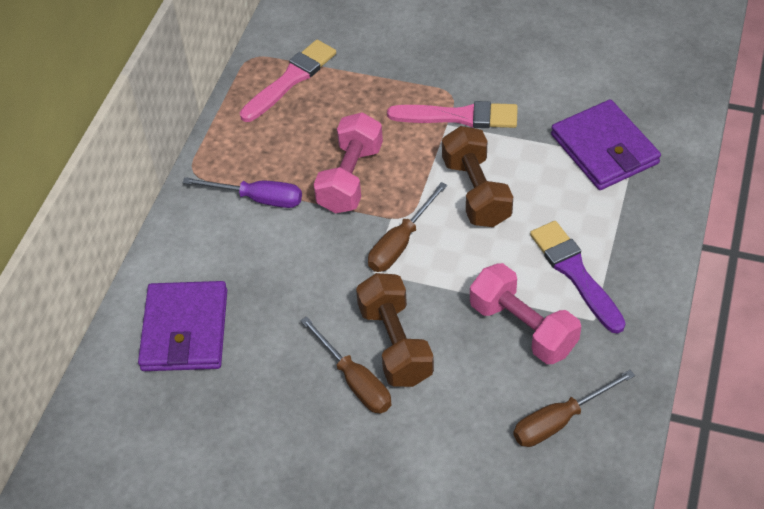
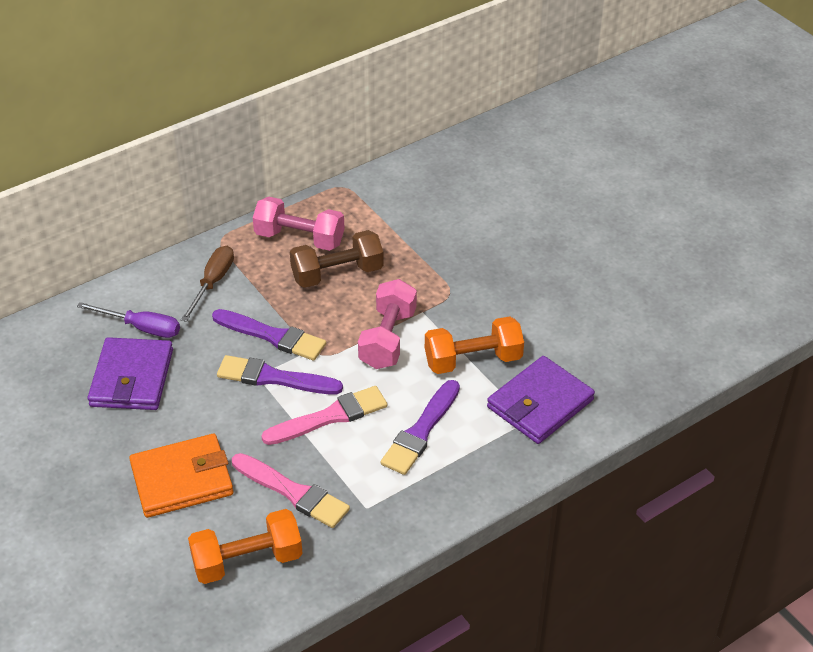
brown dumbbell: [356,273,434,387] [442,126,513,227] = 2 -> [290,230,384,288] = 1
brown screwdriver: [300,316,391,413] [368,182,447,272] [513,370,635,447] = 3 -> [181,246,234,322] = 1
orange dumbbell: none = 0 -> [188,509,303,584] [425,316,524,374] = 2
orange wallet: none = 0 -> [129,434,234,518] = 1
purple brush: [530,221,626,334] = 1 -> [212,309,326,361] [217,355,343,395] [381,380,460,475] = 3

